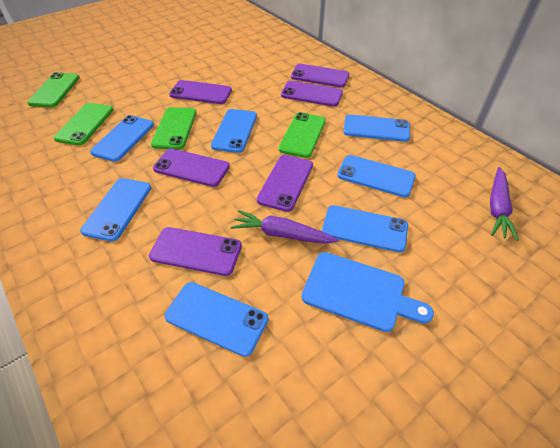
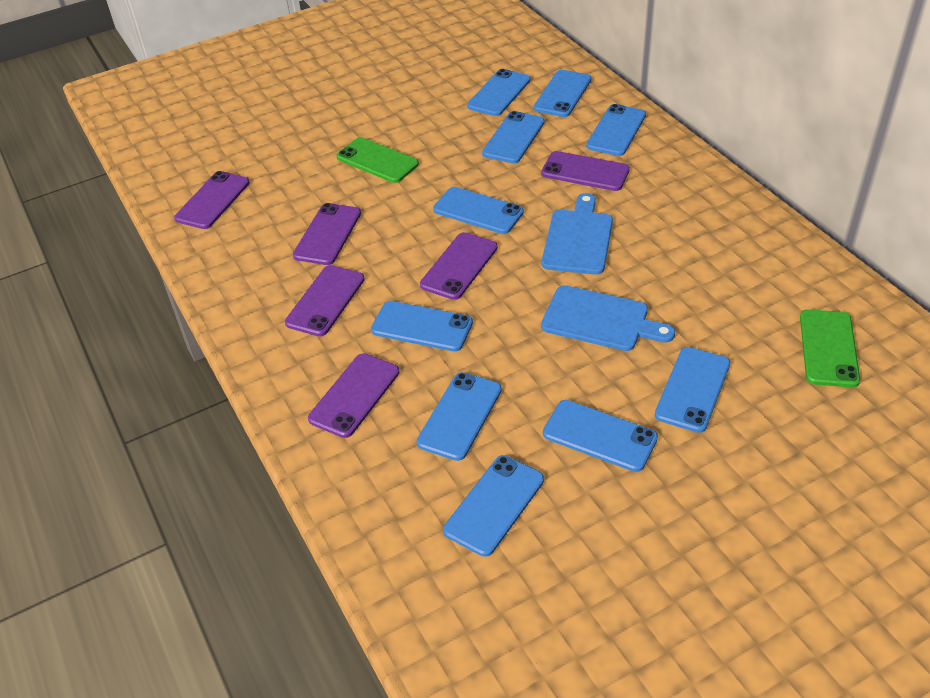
blue cutting board: [301,252,434,332] = 1 -> [541,285,675,351] [542,193,613,275] = 2
blue phone: [80,178,151,242] [90,115,154,162] [164,282,268,357] [211,109,257,153] [322,205,408,252] [337,155,416,197] [343,114,410,142] = 7 -> [371,301,473,352] [417,372,502,461] [433,187,524,234] [443,455,544,557] [467,69,530,116] [482,111,545,163] [534,70,591,117] [543,400,658,472] [586,104,646,156] [655,347,730,433] = 10
green phone: [27,72,80,107] [54,103,113,145] [151,107,196,150] [279,112,326,158] = 4 -> [336,137,419,183] [800,309,860,387] = 2
purple carrot: [231,210,339,244] [490,167,519,241] = 2 -> none = 0

